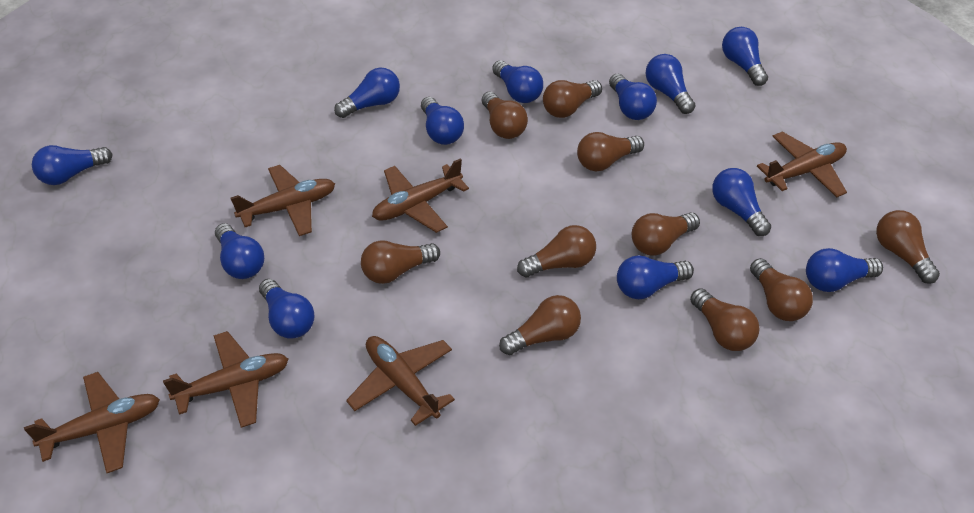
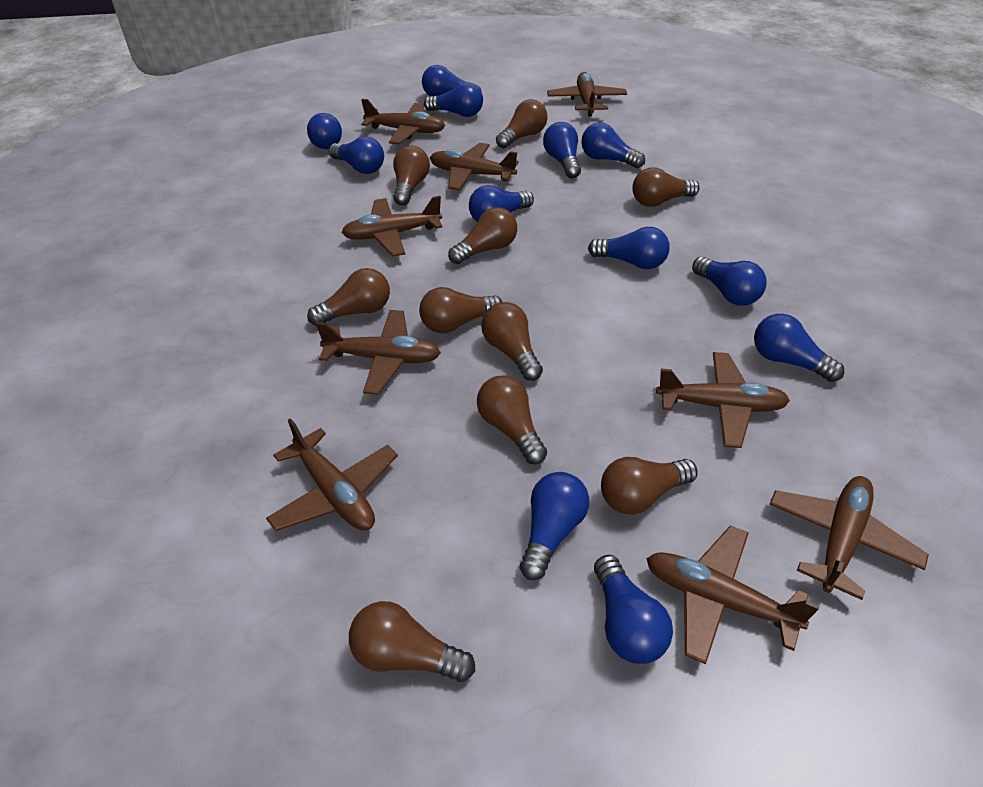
brown plane: [24,372,160,473] [163,331,288,428] [231,165,335,236] [346,336,455,426] [372,158,469,233] [757,132,847,197] = 6 -> [266,418,398,531] [316,310,441,395] [341,196,442,257] [361,99,445,144] [430,143,518,191] [547,72,627,117] [646,526,820,664] [656,352,790,448] [769,476,929,600] = 9

